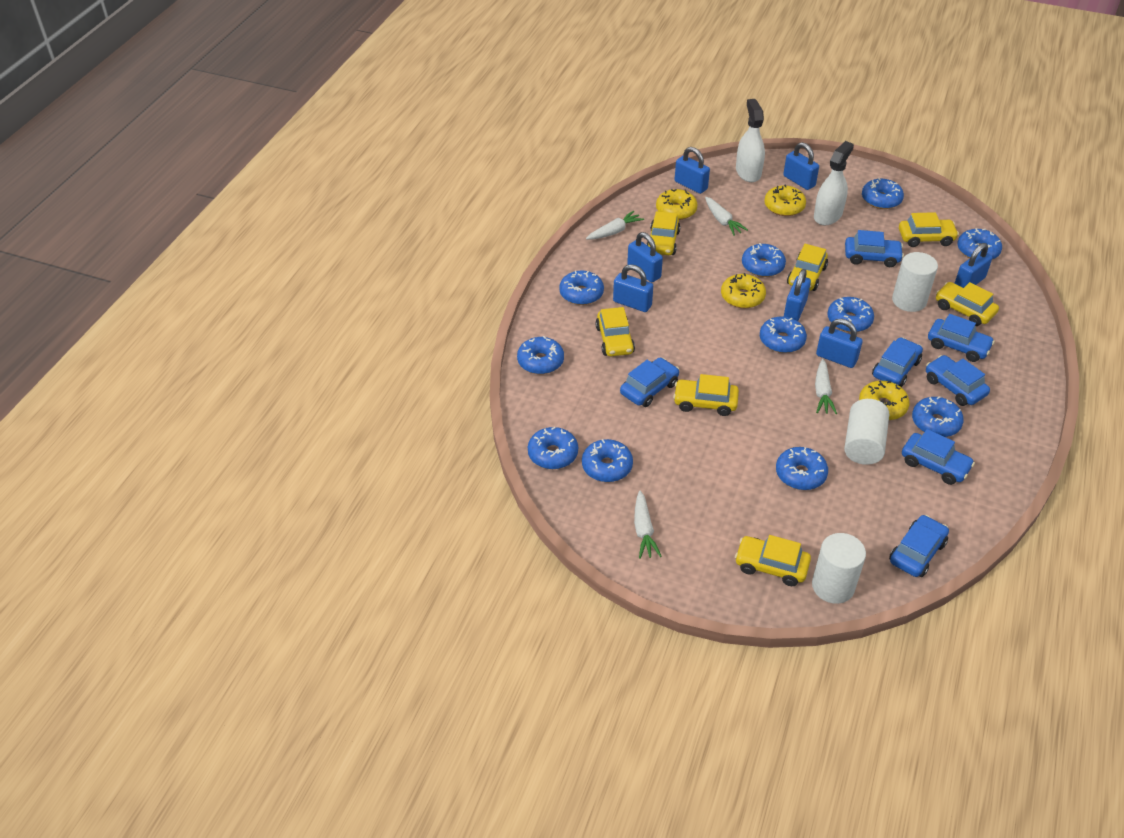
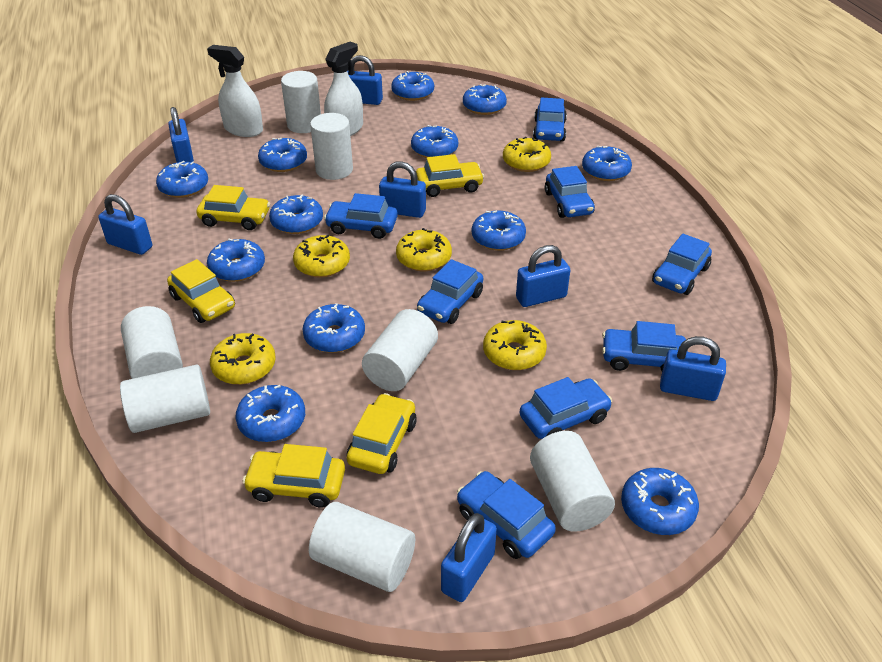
blue car: [620,358,679,407] [845,230,904,267] [872,337,923,387] [889,515,949,577] [902,429,975,485] [926,355,990,406] [928,314,995,362] = 7 -> [324,193,398,239] [417,259,483,324] [457,471,556,559] [519,377,612,439] [533,97,567,142] [545,166,595,218] [602,321,686,371] [652,234,712,295] = 8
blue donut: [517,336,564,374] [528,427,578,469] [559,270,604,305] [582,439,633,482] [742,243,786,277] [760,316,807,353] [776,447,828,490] [827,297,874,332] [862,178,904,209] [912,396,964,437] [957,228,1002,259] = 11 -> [156,161,208,198] [207,239,265,282] [235,385,305,442] [258,138,307,172] [269,195,323,234] [303,303,365,353] [391,71,434,101] [411,125,458,158] [463,84,507,115] [472,210,526,251] [582,146,632,181] [621,468,699,535] = 12
white carrot: [586,211,644,240] [634,490,662,559] [705,197,748,236] [815,359,837,414] = 4 -> none = 0
white cylinder: [812,533,866,604] [844,399,889,465] [892,252,938,312] = 3 -> [120,364,210,433] [121,306,183,379] [281,71,321,133] [309,502,415,592] [310,113,353,180] [362,309,438,391] [530,431,615,532] = 7
yellow car: [595,307,635,356] [646,211,681,255] [673,374,739,416] [735,535,811,586] [787,244,828,291] [899,212,959,247] [936,282,999,326] = 7 -> [167,259,235,323] [196,185,270,230] [243,444,345,508] [347,393,417,474] [416,154,484,197] = 5
yellow donut: [656,189,698,220] [721,273,766,308] [764,184,806,216] [859,380,909,420] = 4 -> [210,333,276,385] [293,235,350,278] [396,228,452,271] [483,320,547,370] [503,136,551,172] = 5

